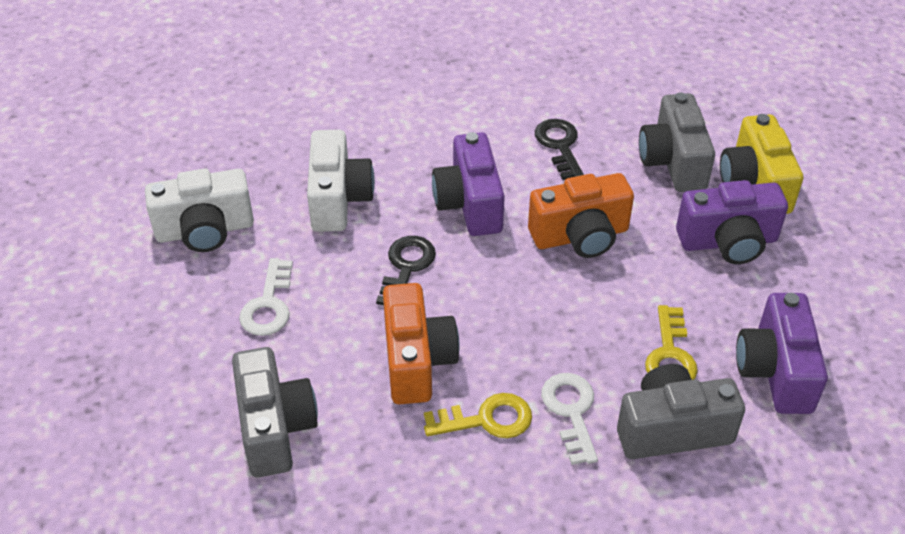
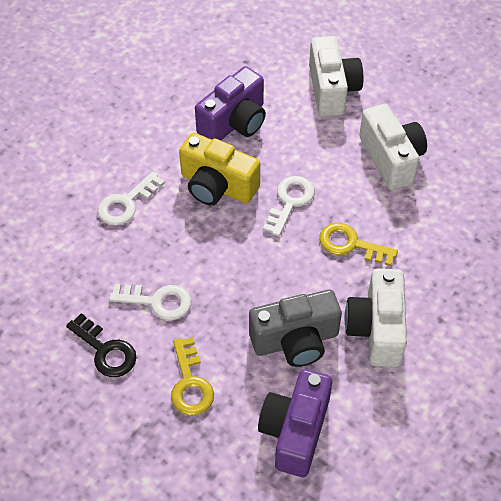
black key: [376,236,436,305] [535,119,584,180] = 2 -> [66,313,137,377] = 1
grey camera: [232,347,318,478] [617,364,745,459] [639,92,715,192] = 3 -> [249,290,342,367] = 1
orange camera: [383,283,459,404] [528,173,634,258] = 2 -> none = 0
purple camera: [432,132,505,236] [676,180,788,264] [736,293,828,414] = 3 -> [195,66,266,140] [258,369,332,477] = 2
white camera: [145,168,254,252] [307,130,375,232] = 2 -> [309,36,363,117] [345,269,407,367] [359,104,427,190] = 3
white key: [239,258,293,336] [541,373,598,465] = 2 -> [98,172,165,226] [109,283,191,320] [263,176,314,237] = 3

